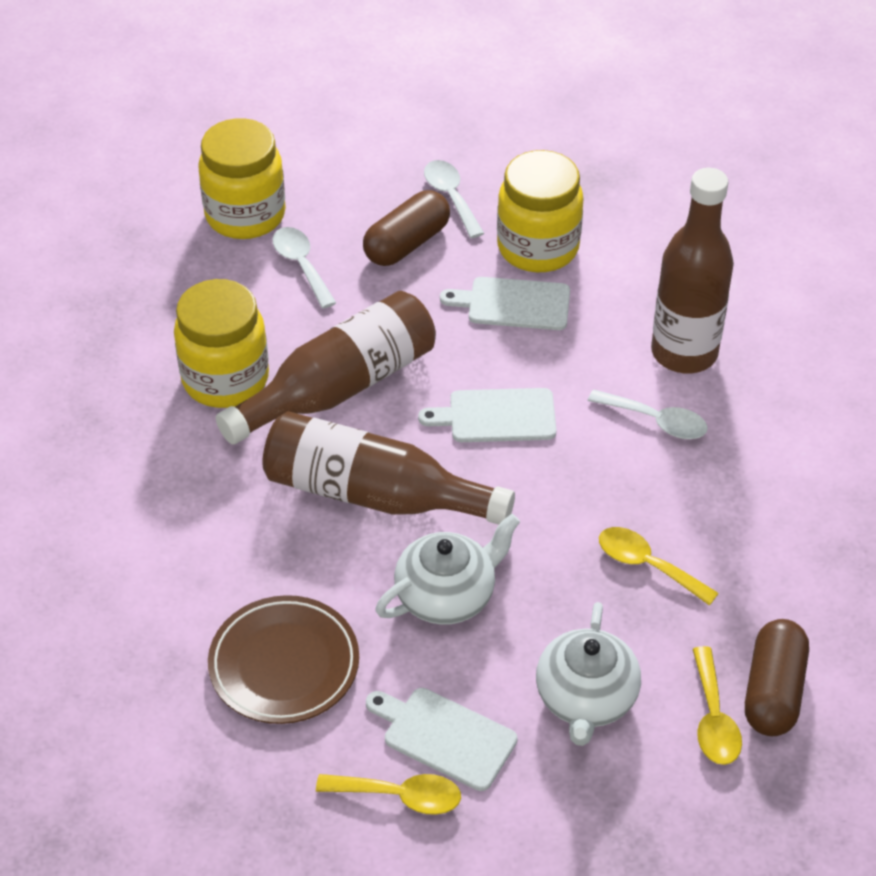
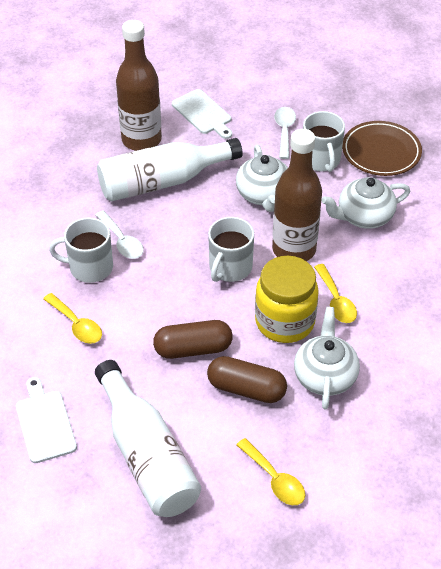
brown bottle: [216,291,436,445] [262,411,515,525] [651,168,734,373] = 3 -> [116,20,162,151] [272,129,322,261] = 2
white bottle: none = 0 -> [95,360,201,517] [97,138,243,202] = 2
white cutting board: [366,688,517,791] [418,388,556,442] [440,277,570,330] = 3 -> [16,377,77,463] [172,89,232,139] = 2
white mug: none = 0 -> [49,217,113,283] [208,217,254,282] [303,111,345,172] = 3
white spoon: [272,227,336,309] [424,160,484,238] [588,389,708,439] = 3 -> [95,210,144,259] [274,107,296,159] = 2
white teapot: [375,514,520,625] [536,602,641,746] = 2 -> [236,145,288,212] [294,307,360,409] [322,177,410,229] = 3
yellow jar: [174,279,269,408] [198,118,286,239] [497,150,583,272] = 3 -> [255,256,319,343] = 1

